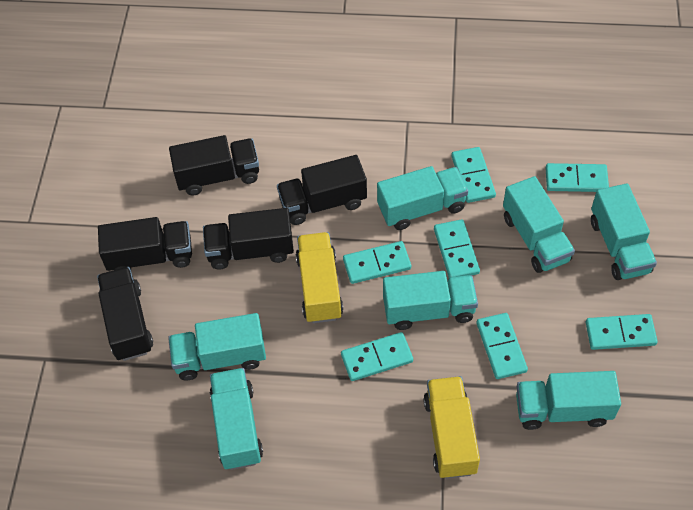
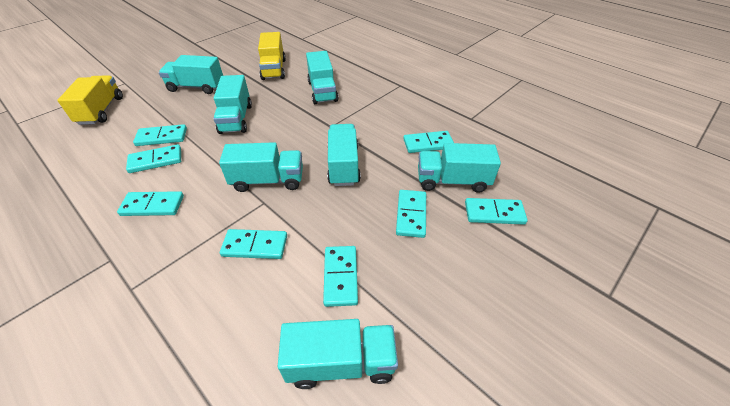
black truck: [97,267,153,361] [98,217,192,271] [169,135,259,196] [203,208,294,270] [277,155,367,225] = 5 -> none = 0
turquoise domino: [341,332,413,381] [343,241,411,284] [434,219,480,278] [451,147,496,203] [476,313,528,379] [545,163,609,192] [586,314,658,350] = 7 -> [117,191,184,216] [126,144,181,173] [133,124,187,146] [220,229,287,259] [323,246,358,307] [396,190,426,238] [403,131,454,153] [465,198,528,225] = 8

